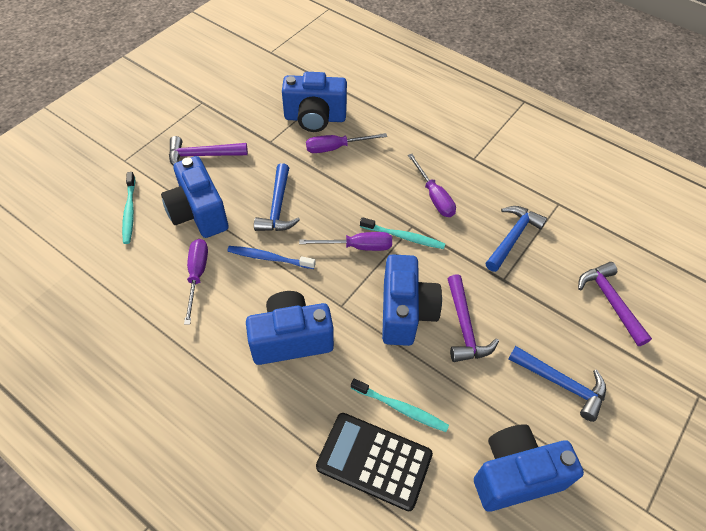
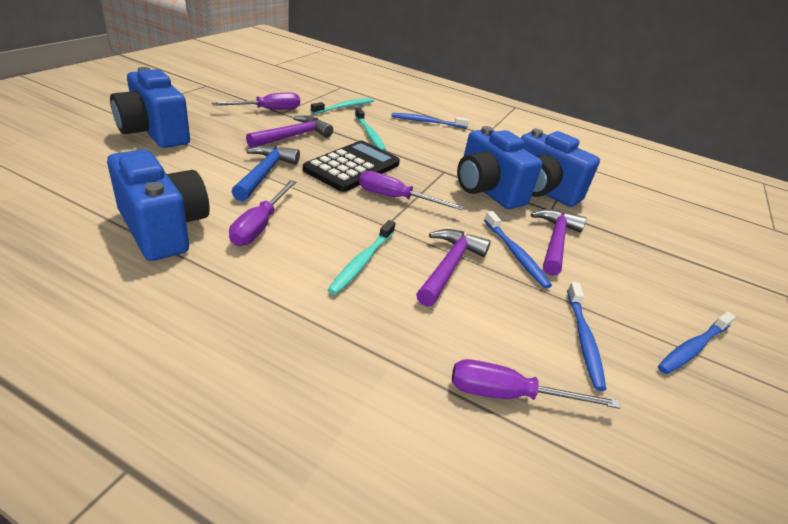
blue camera: [161,156,229,238] [246,291,334,365] [282,72,347,132] [382,254,442,346] [474,424,584,512] = 5 -> [107,149,210,261] [110,67,190,148] [457,126,542,209] [521,128,600,207] = 4
blue hammer: [254,163,300,231] [485,206,547,272] [508,346,606,422] = 3 -> [231,145,300,201] = 1
blue toothbrush: [227,246,316,269] = 1 -> [391,113,469,128] [484,211,552,289] [567,282,606,391] [658,311,736,374] = 4

